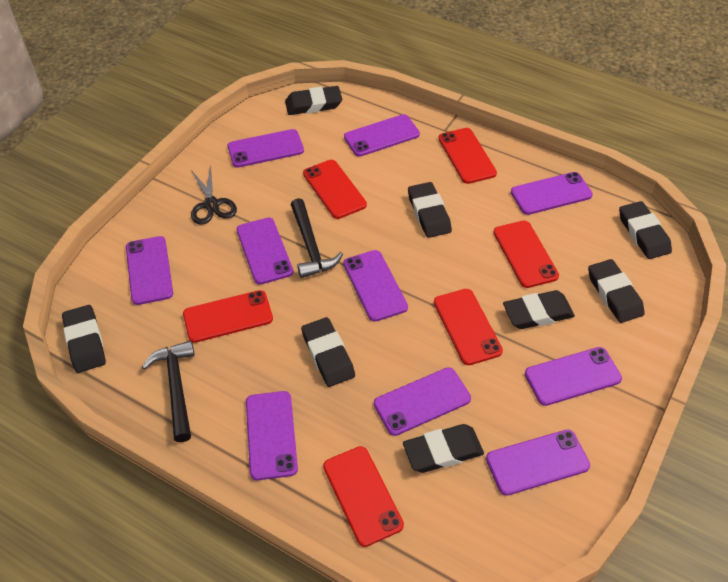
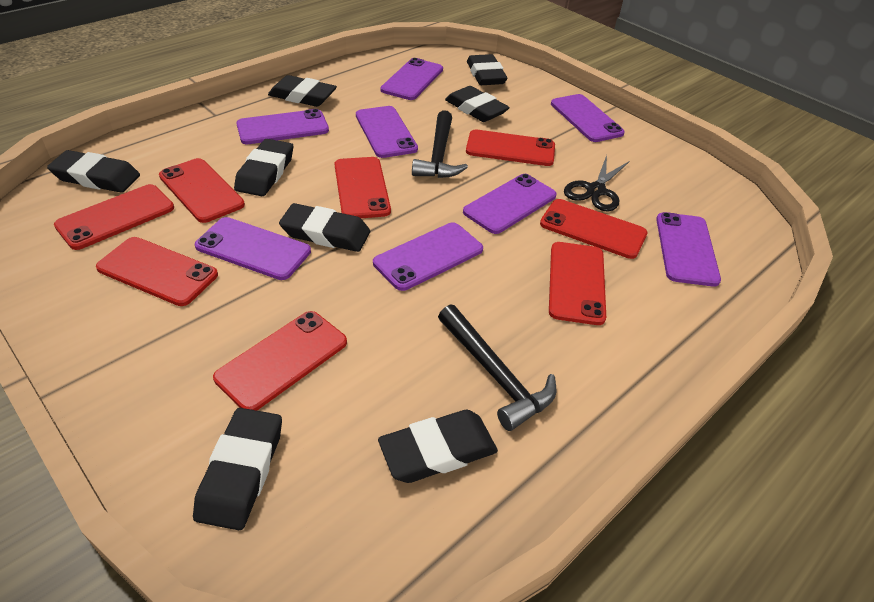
purple phone: [126,236,173,305] [228,129,304,168] [236,218,293,285] [246,391,298,480] [343,250,408,322] [344,114,420,157] [374,367,471,436] [486,429,590,496] [511,172,593,215] [525,347,622,406] = 10 -> [195,217,311,280] [236,109,329,144] [356,106,418,158] [373,222,483,291] [380,58,443,100] [463,174,557,234] [551,94,625,142] [656,212,721,287] = 8
red phone: [183,290,273,343] [303,160,367,219] [323,446,404,547] [434,289,503,365] [438,128,497,184] [493,220,559,288] = 6 -> [54,184,174,250] [96,237,218,306] [159,158,245,223] [213,311,347,411] [334,157,391,218] [466,129,555,166] [540,199,647,259] [549,242,606,325] = 8

